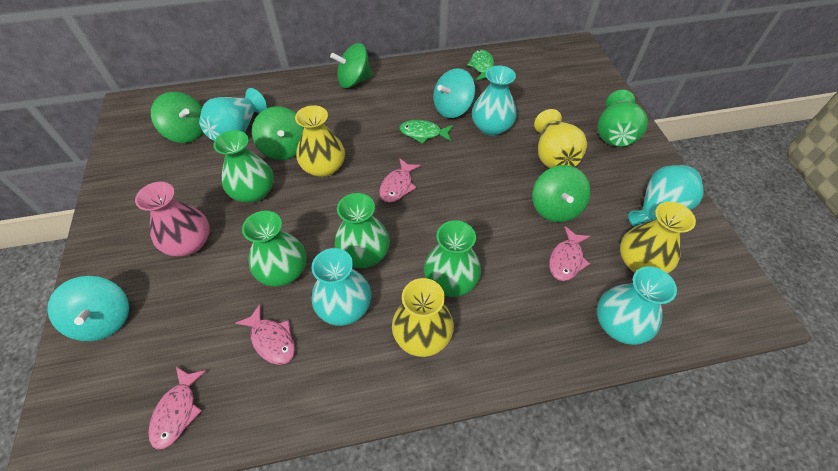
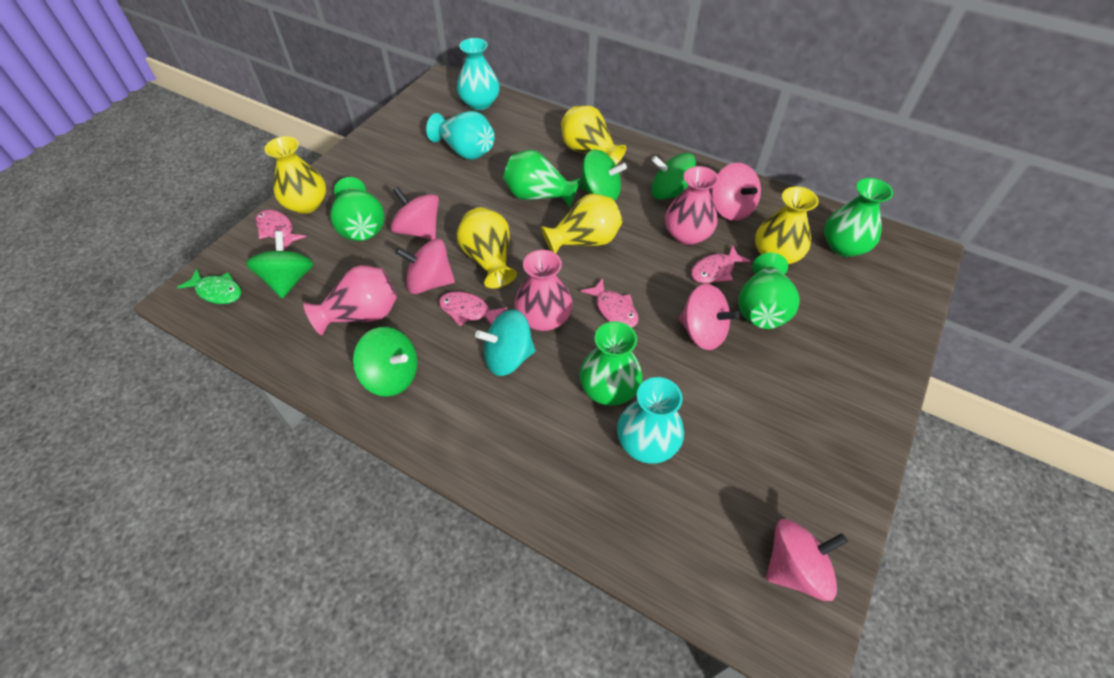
green fish: [399,120,453,144] [467,49,494,81] = 2 -> [177,268,241,304] = 1
pink spinning top: none = 0 -> [390,187,439,240] [395,239,455,294] [679,284,740,350] [712,163,761,221] [766,519,848,601] = 5
pink vase: [135,182,210,256] = 1 -> [304,265,397,335] [515,250,572,331] [665,166,719,245] = 3
turquoise spinning top: [47,276,129,341] [433,68,475,118] = 2 -> [475,309,536,376] = 1
turquoise vase: [199,88,267,141] [311,248,371,326] [472,66,517,136] [597,266,677,345] [628,165,703,227] = 5 -> [426,111,494,160] [457,38,500,110] [617,377,684,464] = 3
yellow vase: [295,105,345,177] [392,278,454,357] [534,109,587,168] [620,202,696,273] = 4 -> [265,136,326,214] [457,207,517,289] [541,193,622,253] [561,106,626,165] [755,186,819,264] = 5

